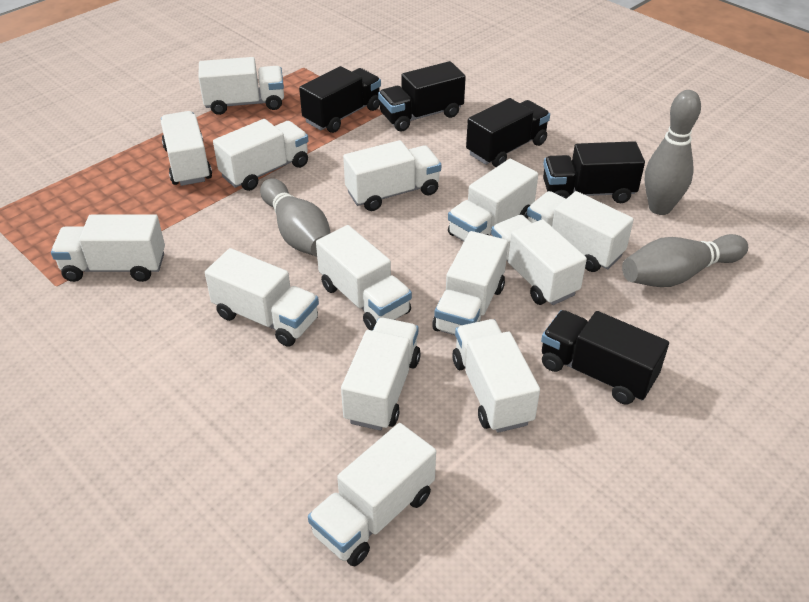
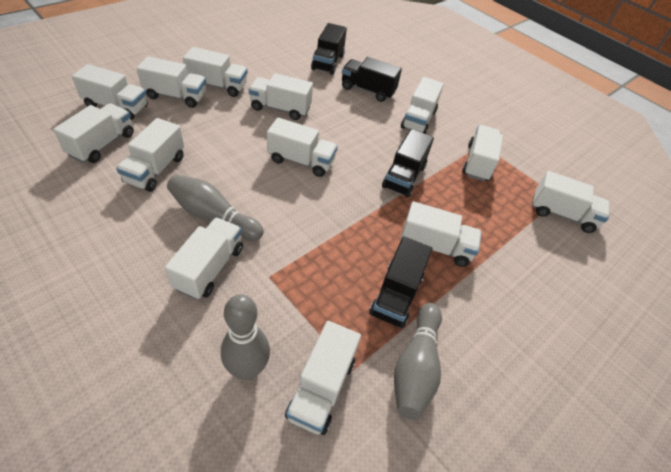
black truck: [299,66,381,133] [378,61,466,132] [466,98,550,167] [541,310,669,405] [543,141,645,203] = 5 -> [311,23,347,75] [342,57,402,102] [369,236,432,328] [382,129,434,198] = 4
white truck: [51,214,165,282] [161,111,212,186] [198,57,284,115] [205,248,319,347] [213,119,308,191] [308,423,436,566] [316,225,412,331] [341,318,421,431] [343,140,441,211] [432,231,508,335] [448,159,538,241] [452,319,540,433] [491,215,587,305] [527,191,634,272] = 14 -> [53,103,134,163] [72,64,148,120] [116,118,184,192] [136,56,206,108] [165,218,243,300] [183,47,248,97] [249,73,313,120] [267,118,338,177] [285,321,361,435] [401,77,444,134] [401,202,482,267] [462,125,503,181] [532,171,610,233] = 13

